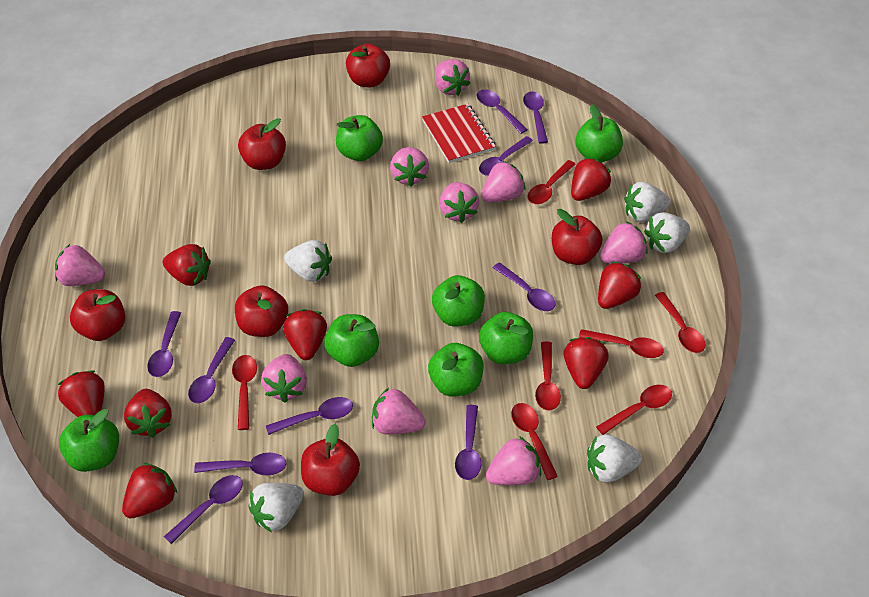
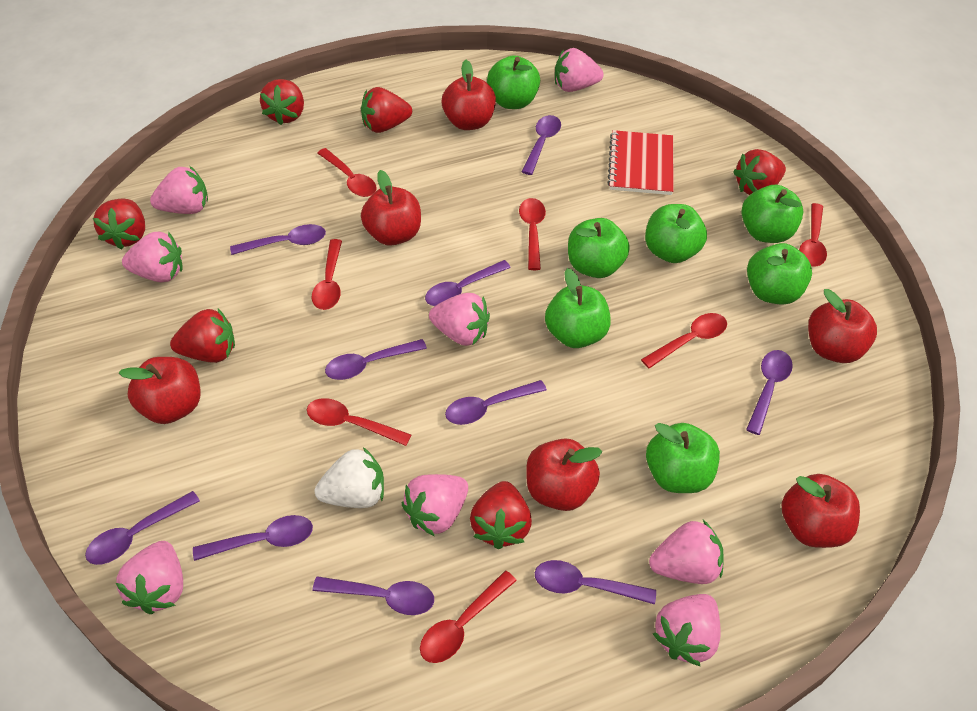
pink strawberry: [55,244,105,286] [261,354,307,403] [372,388,425,435] [390,147,429,187] [435,59,470,96] [439,182,479,223] [481,161,525,202] [486,436,541,485] [600,221,648,264] = 9 -> [116,541,183,614] [122,232,182,282] [150,166,208,214] [402,474,468,536] [429,293,490,346] [555,48,604,92] [649,520,724,584] [653,594,721,666] = 8
red strawberry: [58,370,105,417] [122,463,178,518] [124,389,172,438] [163,244,211,286] [283,309,327,360] [564,337,609,389] [571,158,612,201] [598,261,641,309] = 8 -> [93,199,145,250] [170,309,235,363] [260,79,304,125] [361,87,412,133] [470,481,532,549] [733,149,786,195] = 6
white strawberry: [248,483,304,533] [284,240,332,282] [587,434,642,483] [624,182,671,222] [644,212,690,253] = 5 -> [315,447,384,508] = 1

